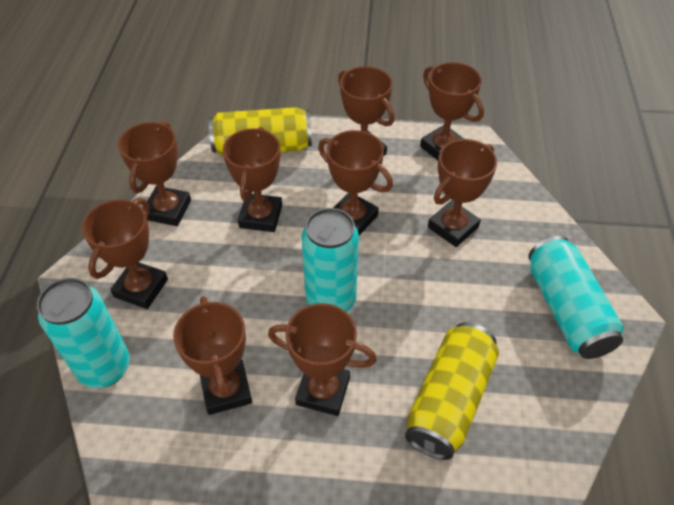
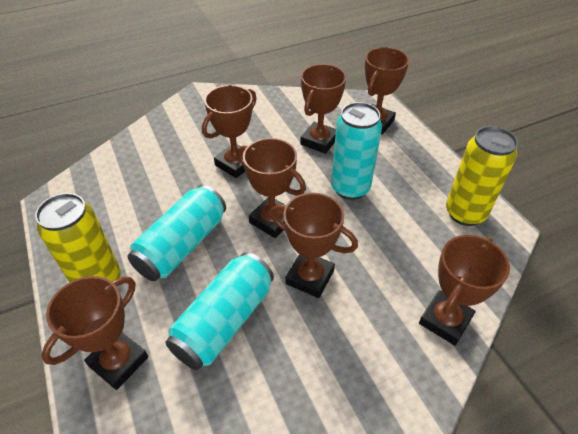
brown trophy: [82,198,168,309] [118,121,191,226] [173,296,252,415] [223,127,282,232] [268,303,377,416] [318,130,393,235] [338,66,395,156] [420,62,484,160] [428,139,497,247] = 9 -> [41,276,148,390] [202,85,257,178] [237,138,306,238] [270,193,358,298] [300,64,346,154] [365,47,409,134] [419,235,510,346] = 7

